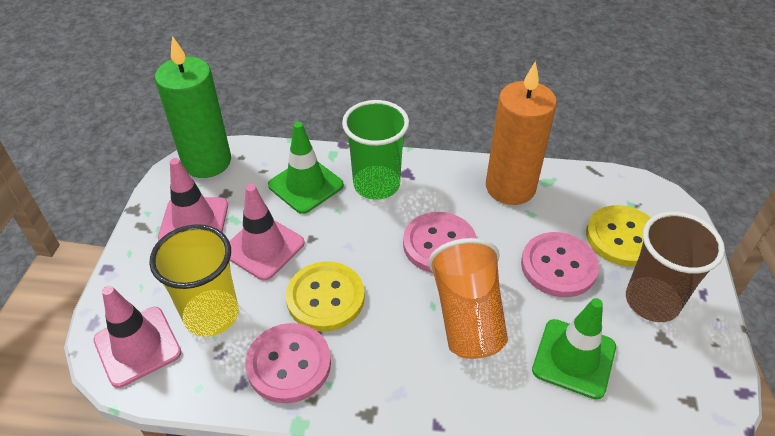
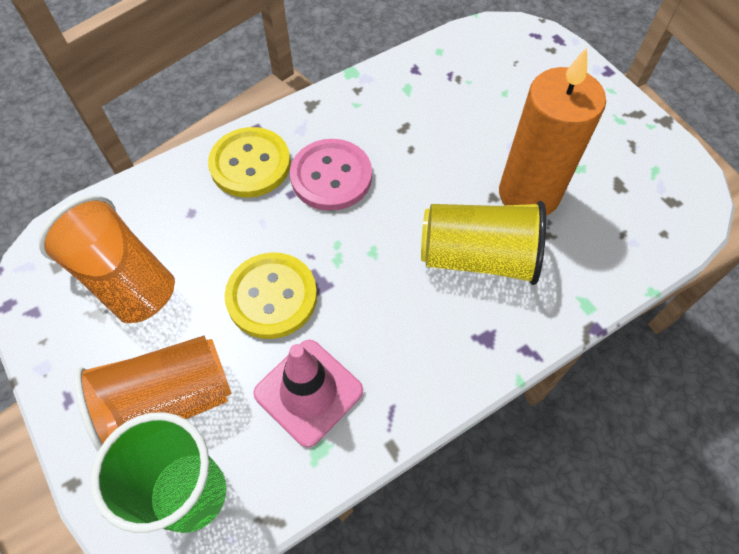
brown cup: [626,211,725,322] = 1 -> none = 0
green candle: [155,36,231,178] = 1 -> none = 0
green traffic cone: [268,122,344,214] [532,298,616,399] = 2 -> none = 0
orange cup: [428,238,508,359] = 1 -> [39,195,175,323] [74,335,232,452] = 2
pink button: [245,323,331,403] [403,212,476,273] [521,232,599,297] = 3 -> [290,139,372,211] = 1
pink traffic cone: [93,286,181,388] [158,158,228,241] [229,184,305,280] = 3 -> [253,340,363,447] = 1

